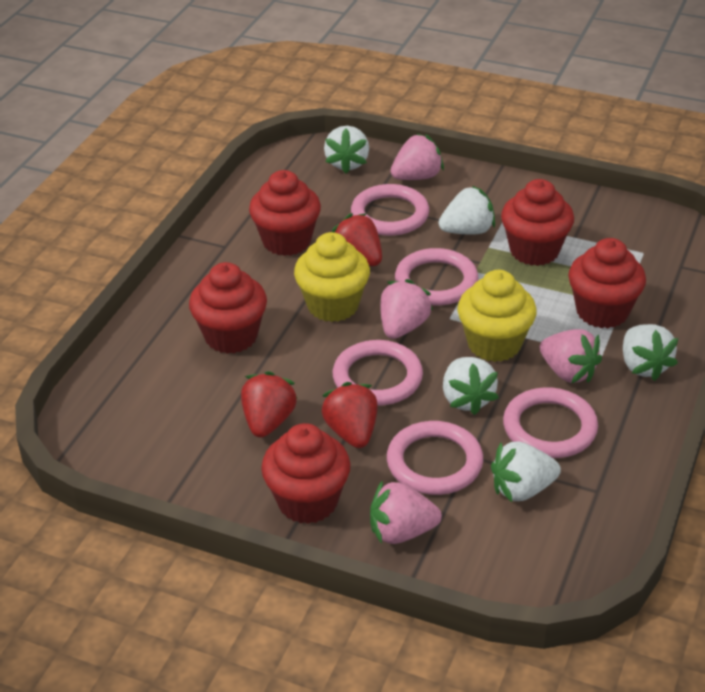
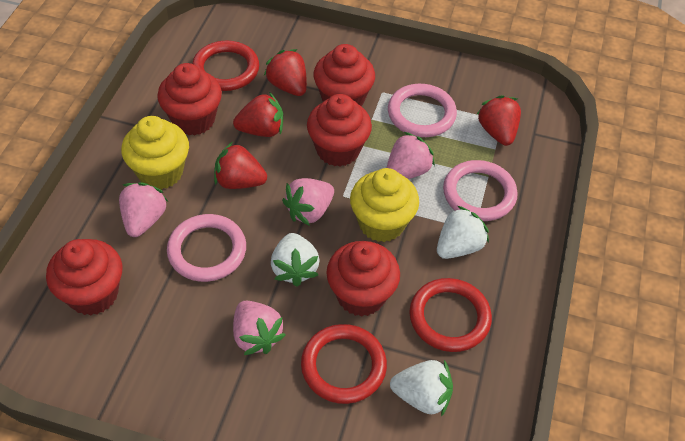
pink ring: [333,340,423,406] [351,184,429,236] [387,421,483,495] [395,248,478,305] [503,387,598,458] = 5 -> [167,214,246,282] [388,84,457,137] [443,160,517,221] = 3
red ring: none = 0 -> [192,40,259,91] [301,324,387,404] [409,278,492,352] = 3
red strawberry: [241,371,298,438] [321,382,378,448] [332,213,382,266] = 3 -> [214,142,267,189] [233,92,283,137] [264,49,307,96] [476,95,521,146] = 4
white strawberry: [324,126,369,174] [438,186,495,235] [443,357,499,415] [491,441,561,502] [623,324,678,381] = 5 -> [271,233,320,287] [390,360,453,417] [437,206,489,259] = 3

